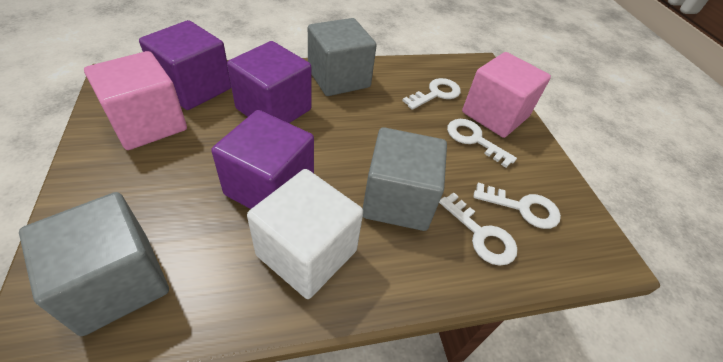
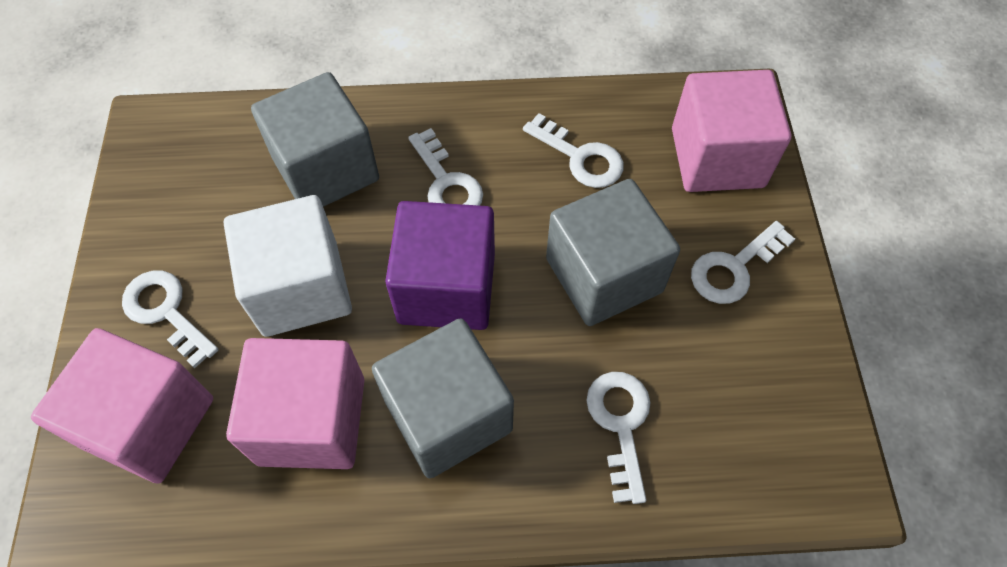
pink cube: [84,51,187,150] [462,52,551,138] = 2 -> [31,328,213,483] [226,338,364,469] [672,70,791,192] = 3
purple cube: [139,20,231,110] [211,110,314,209] [227,41,312,123] = 3 -> [385,201,495,330] = 1
white key: [402,78,461,110] [439,192,517,266] [447,119,517,168] [474,183,561,229] = 4 -> [122,271,219,368] [408,128,483,206] [523,113,624,188] [586,372,650,504] [691,221,795,304] = 5

